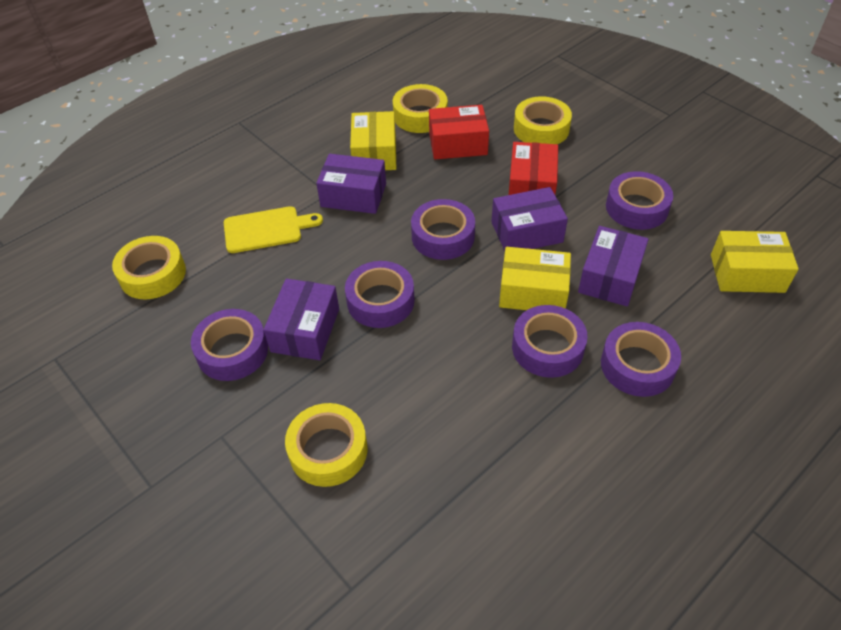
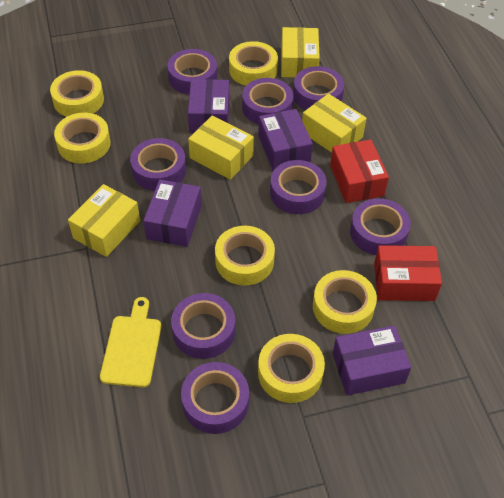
purple tape: [191,309,268,381] [345,261,415,328] [411,199,475,260] [512,305,588,378] [601,322,681,397] [606,171,673,230] = 6 -> [130,138,186,191] [167,49,217,94] [171,293,235,359] [181,362,249,434] [242,78,293,124] [270,160,327,214] [293,66,344,110] [350,198,411,255] = 8
yellow box: [350,111,396,170] [499,247,571,310] [711,231,799,293] = 3 -> [68,184,140,257] [188,116,254,180] [281,27,320,78] [302,94,367,153] = 4
yellow tape: [112,236,186,299] [285,403,367,487] [393,84,448,133] [514,96,572,144] = 4 -> [50,70,104,117] [54,113,111,163] [215,226,275,286] [229,41,278,86] [258,334,325,403] [313,270,377,334] = 6

